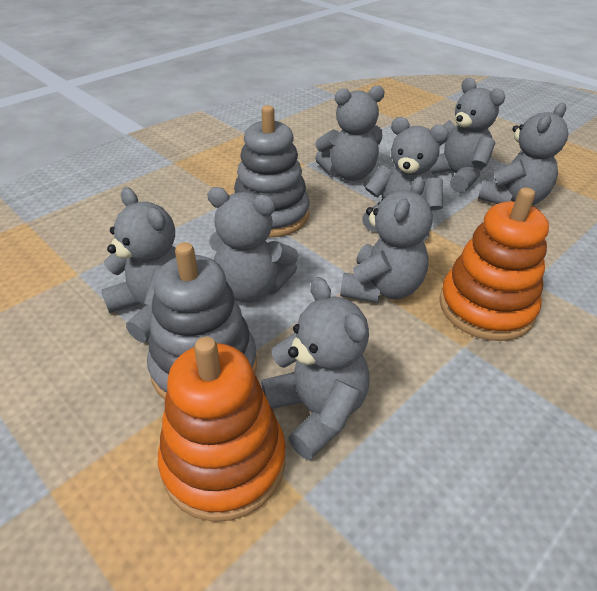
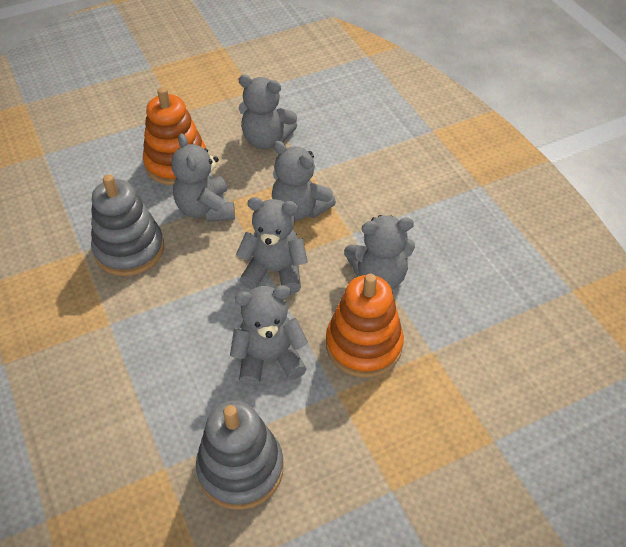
grey teddy bear: [101,187,176,343] [207,187,298,302] [261,277,369,460] [315,85,385,181] [340,176,433,303] [362,117,449,242] [430,78,505,193] [478,103,568,205] = 8 -> [171,133,235,222] [230,285,309,387] [236,197,308,294] [239,75,297,149] [272,141,336,220] [344,215,415,289] = 6

